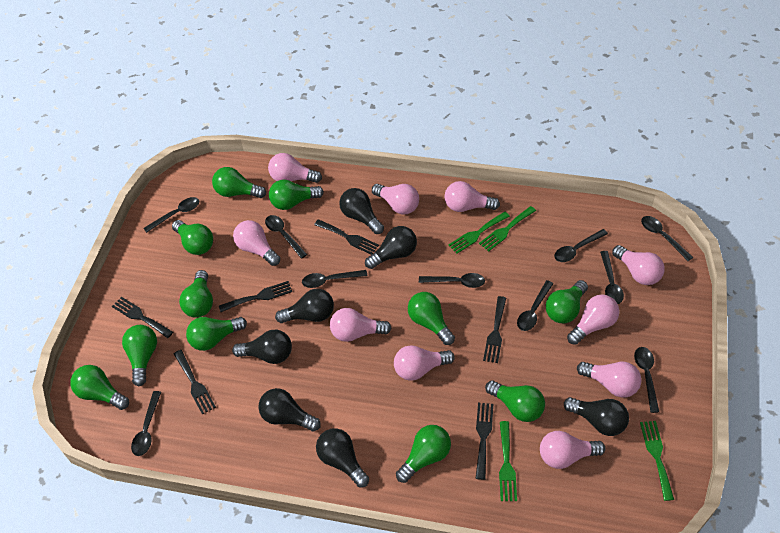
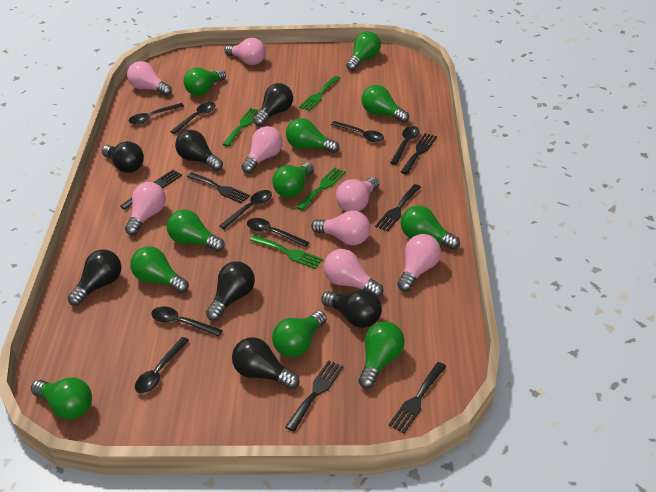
black spoon: [131,391,161,456] [143,197,199,233] [265,215,307,259] [302,270,367,288] [419,273,485,288] [517,280,553,331] [554,229,608,262] [600,251,624,304] [634,347,659,413] [641,216,693,261] = 10 -> [129,103,184,124] [135,337,189,394] [151,307,223,337] [170,102,215,134] [219,190,272,229] [247,218,309,247] [331,121,384,142] [390,126,420,165] = 8
pink light bulb: [233,220,280,266] [268,153,322,183] [330,308,392,342] [372,184,419,214] [394,345,455,381] [444,181,500,212] [540,431,605,469] [567,294,619,345] [577,362,641,398] [612,245,665,285] = 10 -> [125,182,166,235] [127,61,172,96] [225,38,266,65] [241,126,283,173] [311,210,370,245] [324,249,383,297] [336,177,379,212] [397,234,441,292] = 8

